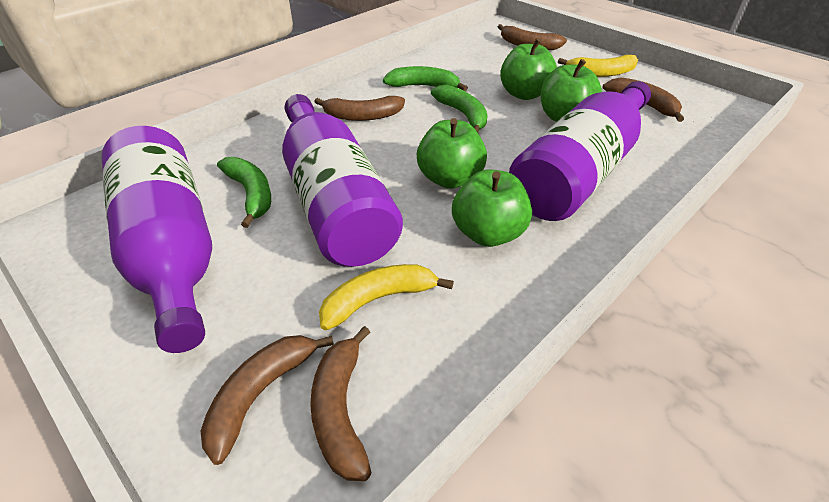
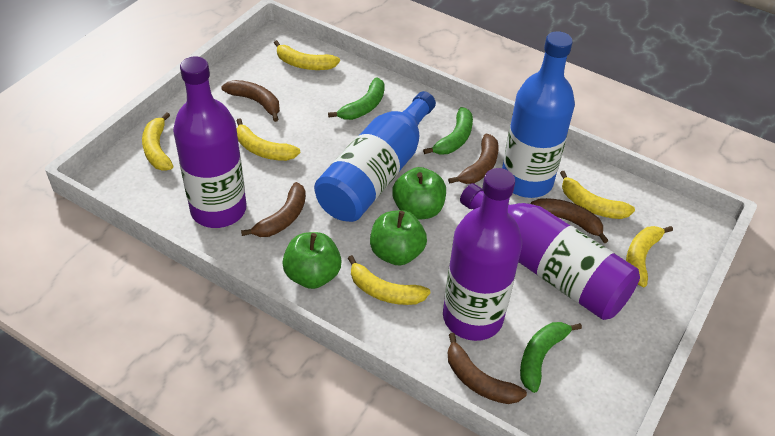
blue bottle: none = 0 -> [314,91,436,222] [502,31,575,198] = 2
green apple: [417,118,487,189] [452,169,532,247] [500,38,557,100] [541,59,602,122] = 4 -> [282,232,342,289] [370,210,427,266] [392,167,446,220] = 3
yellow banana: [319,264,454,330] [558,55,638,77] = 2 -> [142,112,173,171] [237,118,300,161] [274,40,340,70] [348,255,430,305] [560,171,635,219] [626,226,673,287] = 6

